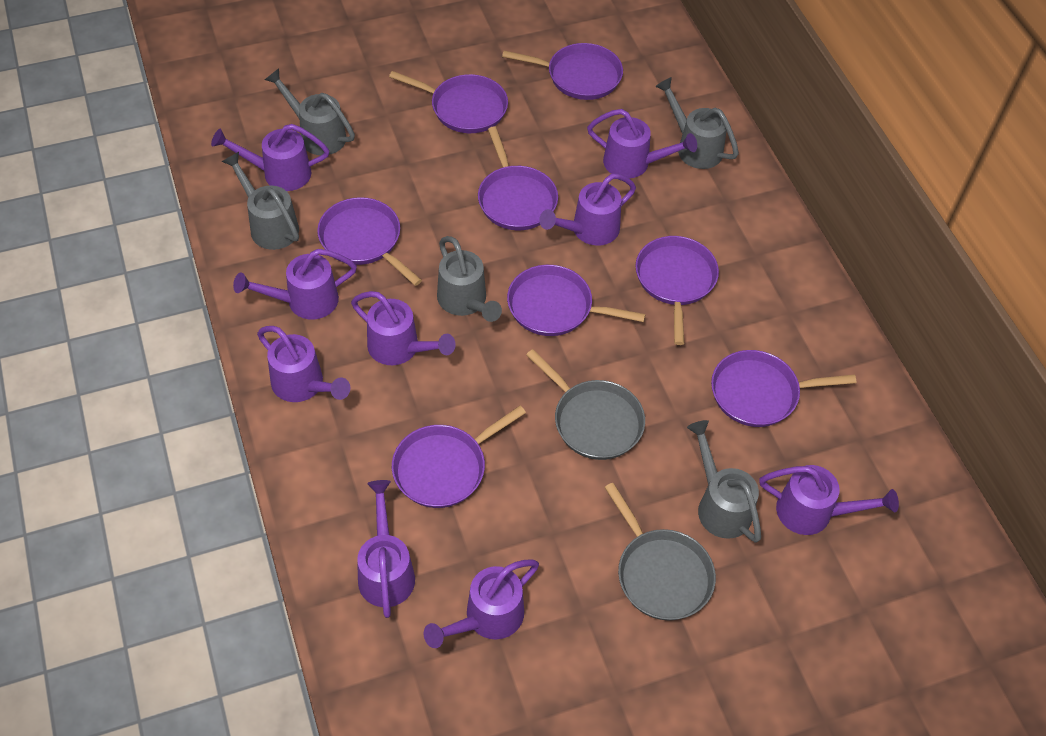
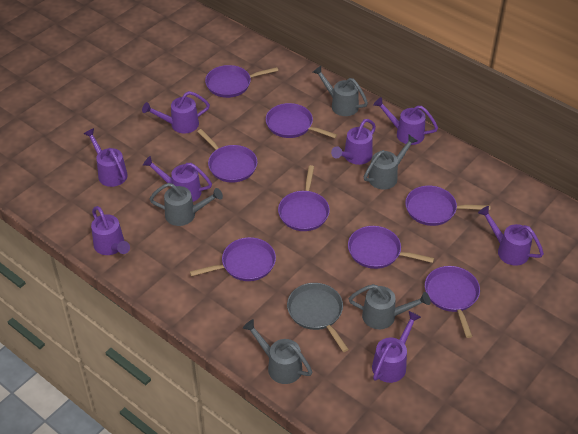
grey pan: [526,349,645,460] [604,483,716,620] = 2 -> [287,283,349,352] = 1
purple watering can: [211,124,329,191] [233,249,357,319] [257,326,350,402] [351,291,456,365] [357,480,415,618] [424,559,539,648] [539,174,636,245] [587,109,697,178] [759,465,899,535] = 9 -> [84,128,128,187] [91,206,130,255] [142,91,210,133] [143,156,212,202] [331,119,376,165] [372,311,421,383] [373,97,438,145] [478,206,544,266] = 8

